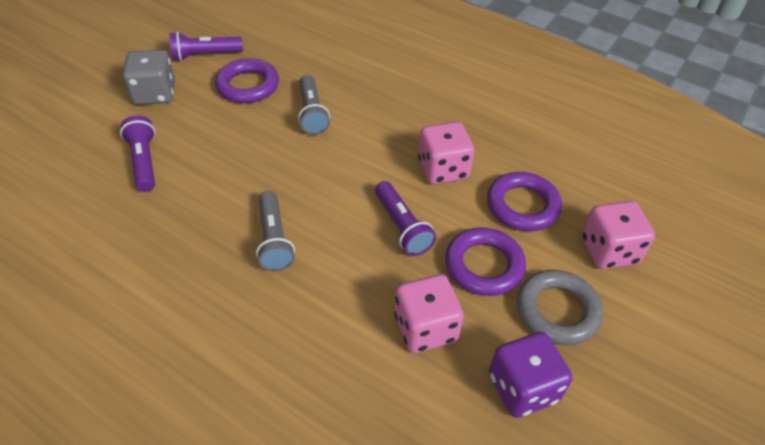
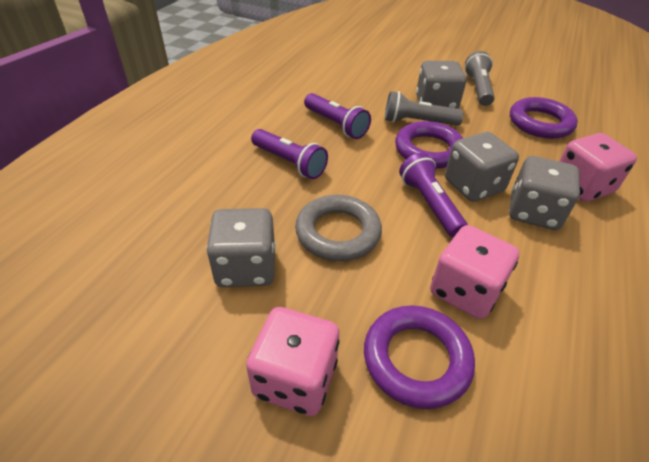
grey dice: [123,50,175,105] = 1 -> [206,208,276,287] [416,61,466,109] [445,132,519,202] [509,156,580,230] = 4
purple dice: [489,332,572,418] = 1 -> none = 0

